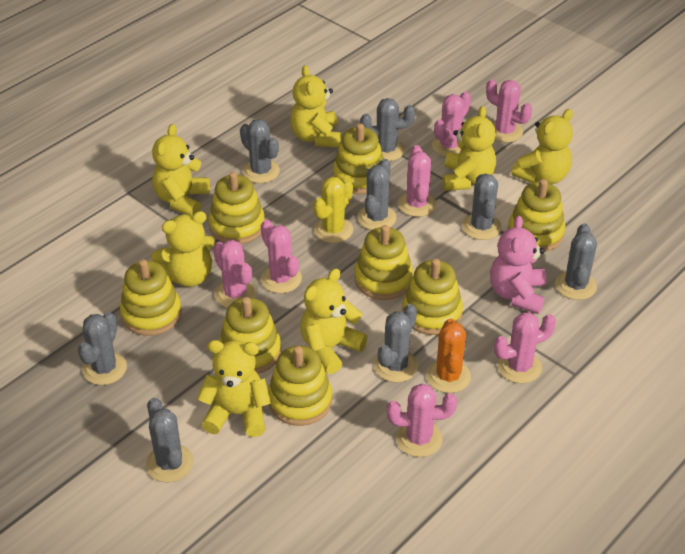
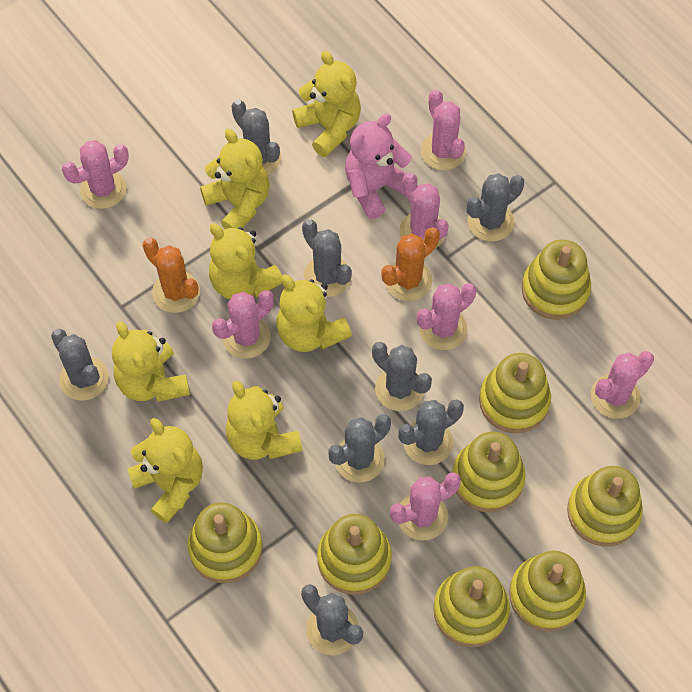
orange cactus: [426,319,471,393] = 1 -> [142,238,200,313] [381,227,440,301] = 2
yellow cactus: [313,177,353,243] = 1 -> none = 0

